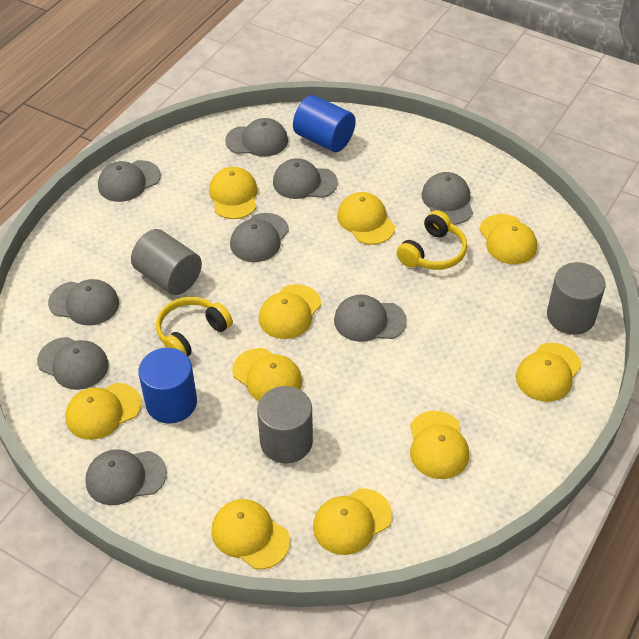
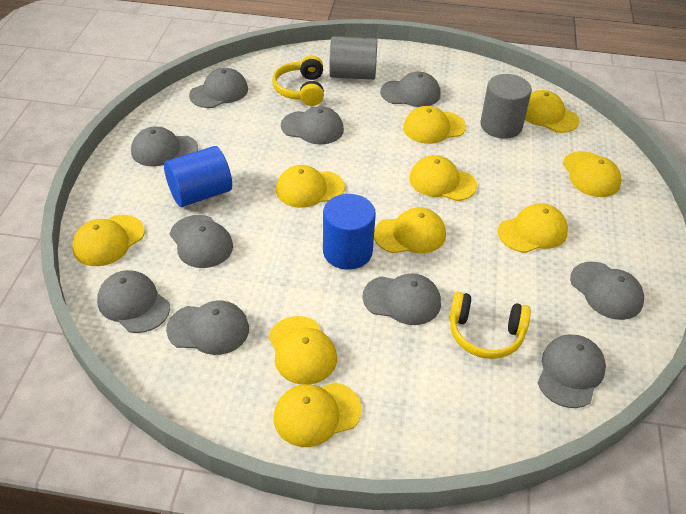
grey cap: [37,337,109,390] [48,279,119,326] [85,449,167,505] [98,160,161,202] [225,118,288,157] [230,213,289,262] [273,158,338,199] [334,295,407,342] [422,172,473,225] = 9 -> [97,270,170,333] [131,126,198,167] [166,300,249,355] [170,215,233,268] [189,68,248,108] [281,106,344,145] [362,273,441,325] [380,72,441,107] [537,334,606,408] [570,261,644,320] = 10
grey cylinder: [131,229,202,295] [257,386,313,463] [547,262,606,335] = 3 -> [329,36,377,80] [481,74,532,139] = 2

